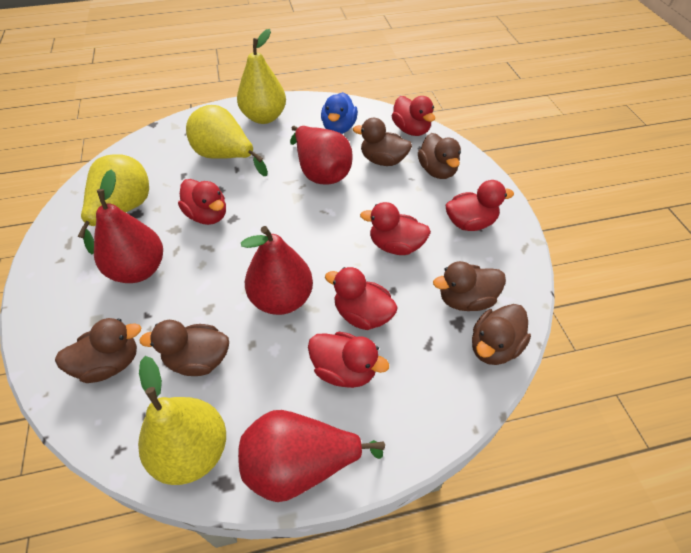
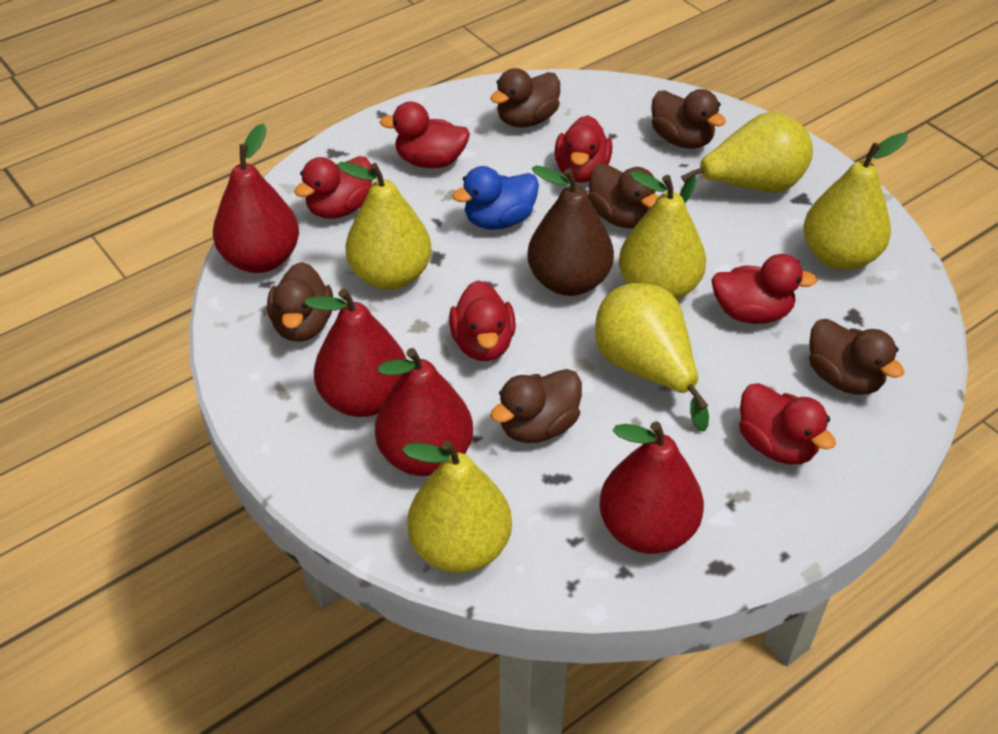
brown pear: none = 0 -> [527,165,614,296] = 1
yellow pear: [78,154,149,255] [138,356,226,485] [186,105,268,176] [237,29,286,124] = 4 -> [337,162,432,290] [402,440,512,573] [595,283,709,432] [619,171,706,300] [680,112,813,203] [803,133,907,270] = 6

